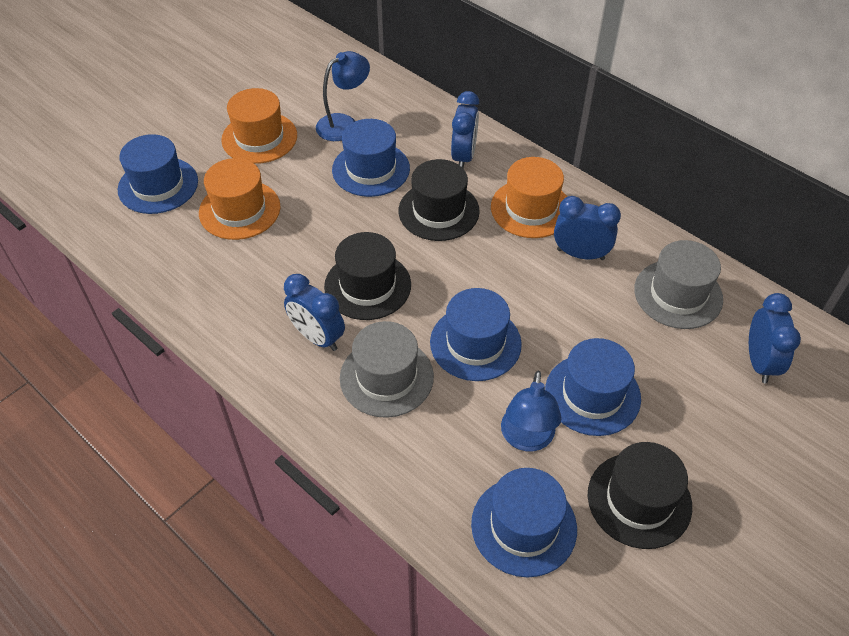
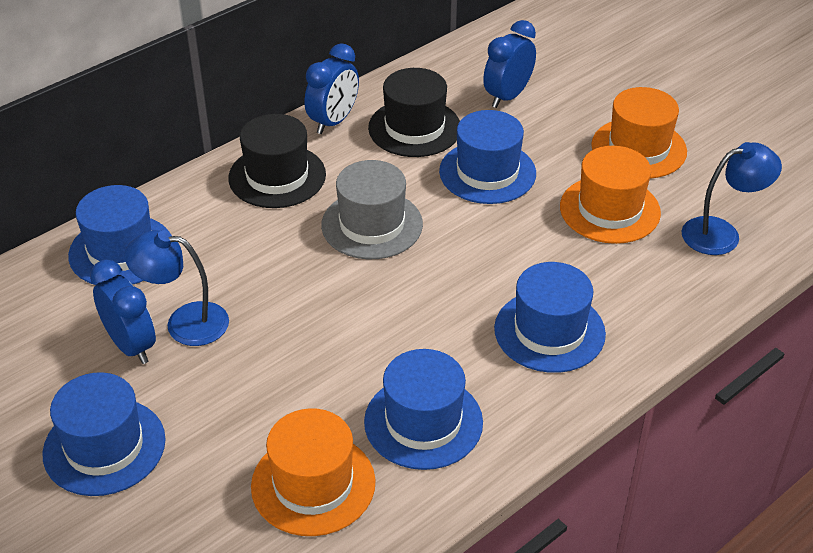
black hat: [324,232,411,320] [398,159,480,241] [588,442,692,549] = 3 -> [228,114,326,208] [368,68,460,157] = 2
blue clock: [284,274,345,351] [451,91,479,168] [554,196,621,260] [749,293,801,383] = 4 -> [90,260,156,364] [305,43,359,134] [483,20,536,108] = 3
grey hat: [340,321,434,418] [634,240,723,329] = 2 -> [321,160,423,259] = 1

